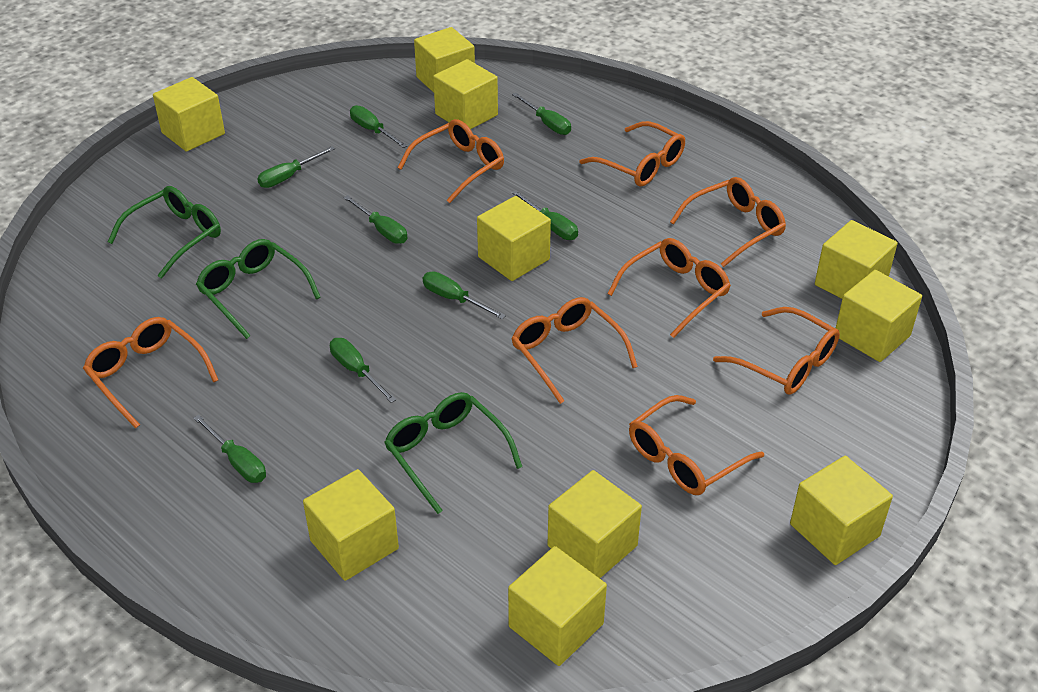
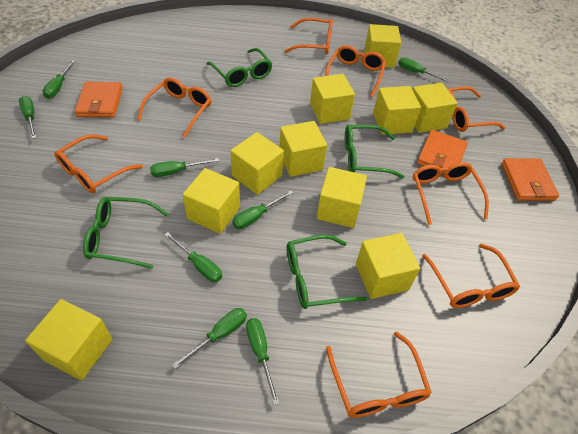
green glasses: [108,186,221,279] [196,239,321,339] [384,392,522,514] = 3 -> [83,197,169,269] [207,48,273,87] [287,235,367,309] [345,125,405,179] = 4
orange wallet: none = 0 -> [75,82,123,118] [417,130,468,174] [501,158,559,201] = 3

